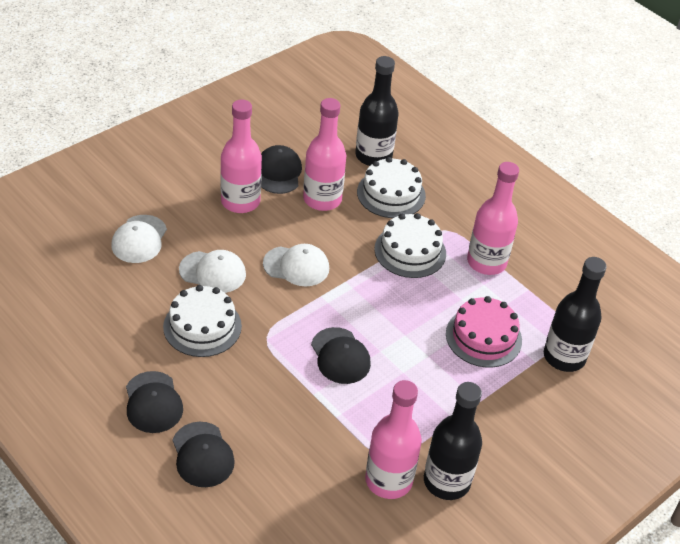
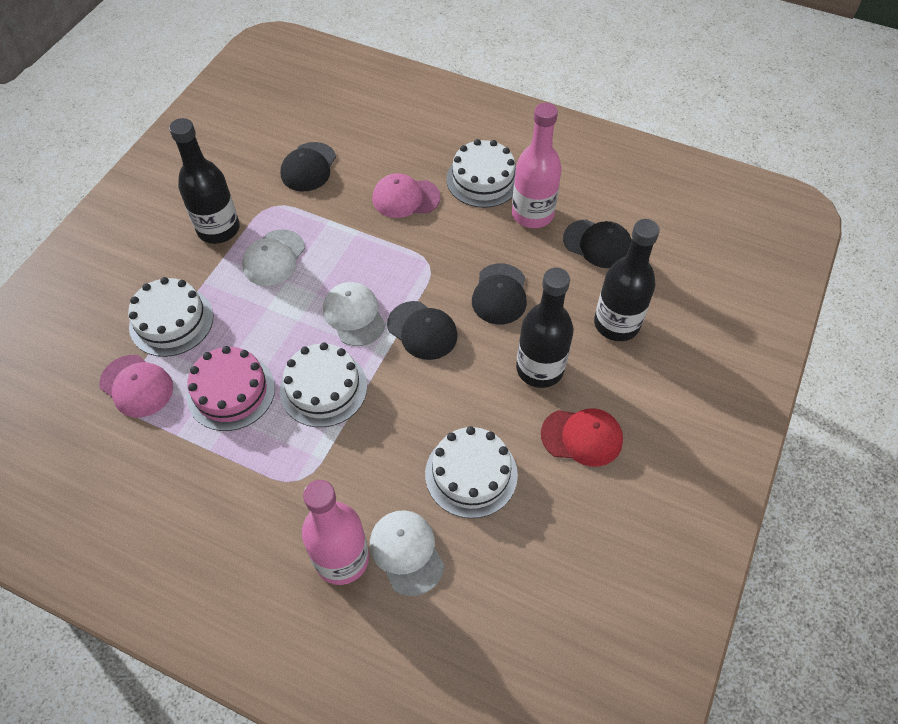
pink bottle: [220,99,262,213] [303,98,347,211] [365,380,422,499] [467,162,519,275] = 4 -> [302,480,369,585] [512,103,562,228] = 2
pink cap: none = 0 -> [99,355,173,417] [372,173,441,218] = 2
red cap: none = 0 -> [541,409,623,467] = 1
white cake: [163,285,242,357] [357,157,426,218] [374,213,446,278] = 3 -> [128,277,213,357] [280,342,367,427] [425,426,518,518] [446,139,516,208] = 4

